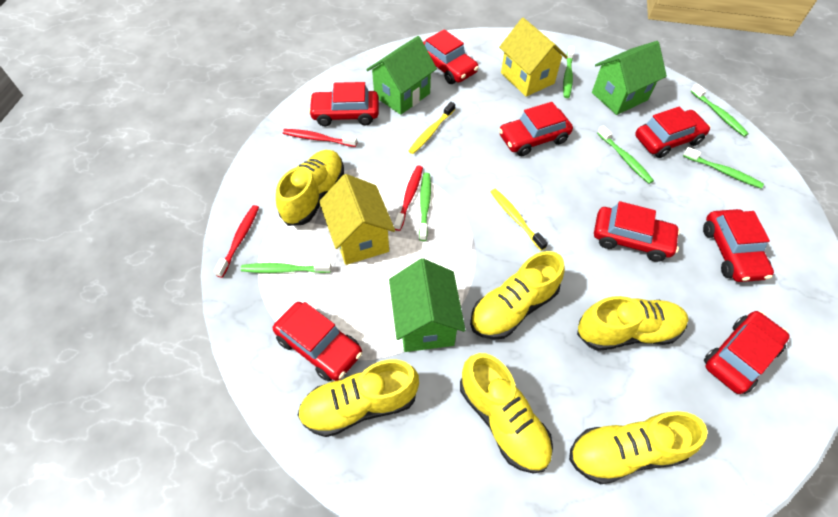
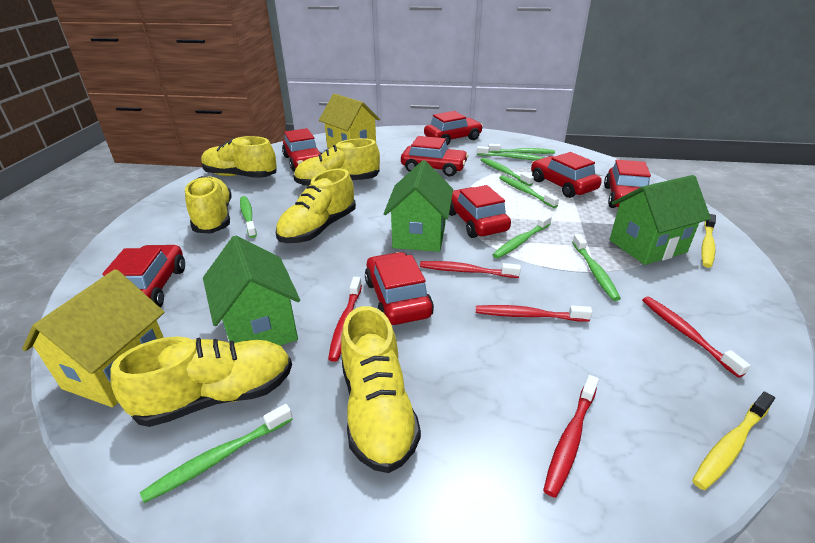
green toothbrush: [241,262,331,273] [419,173,431,241] [563,46,574,98] [597,126,654,184] [683,147,764,189] [691,84,749,137] = 6 -> [140,404,293,503] [240,196,257,238] [477,146,545,160] [481,158,534,186] [488,144,555,154] [492,214,552,259] [499,175,559,208] [572,234,621,301] = 8
red toothbrush: [214,205,259,278] [283,129,357,147] [394,166,423,231] = 3 -> [328,277,362,362] [420,261,521,278] [476,305,592,322] [543,375,599,498] [642,296,751,378] = 5

